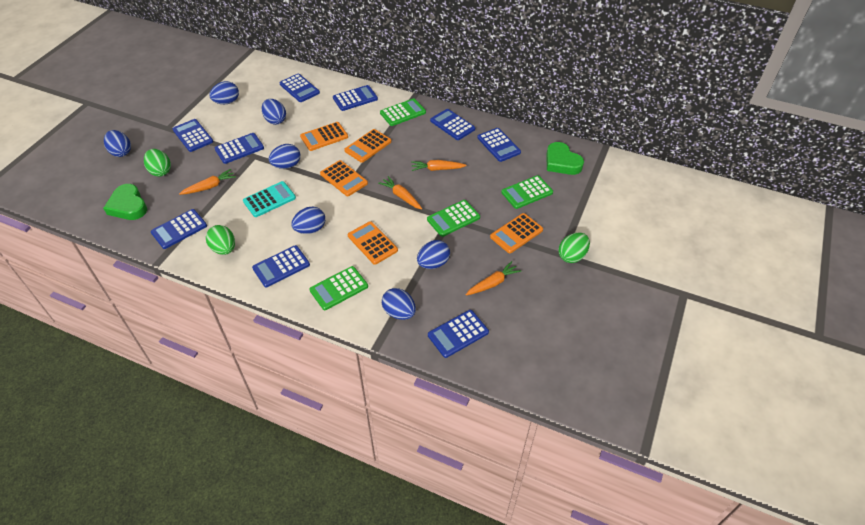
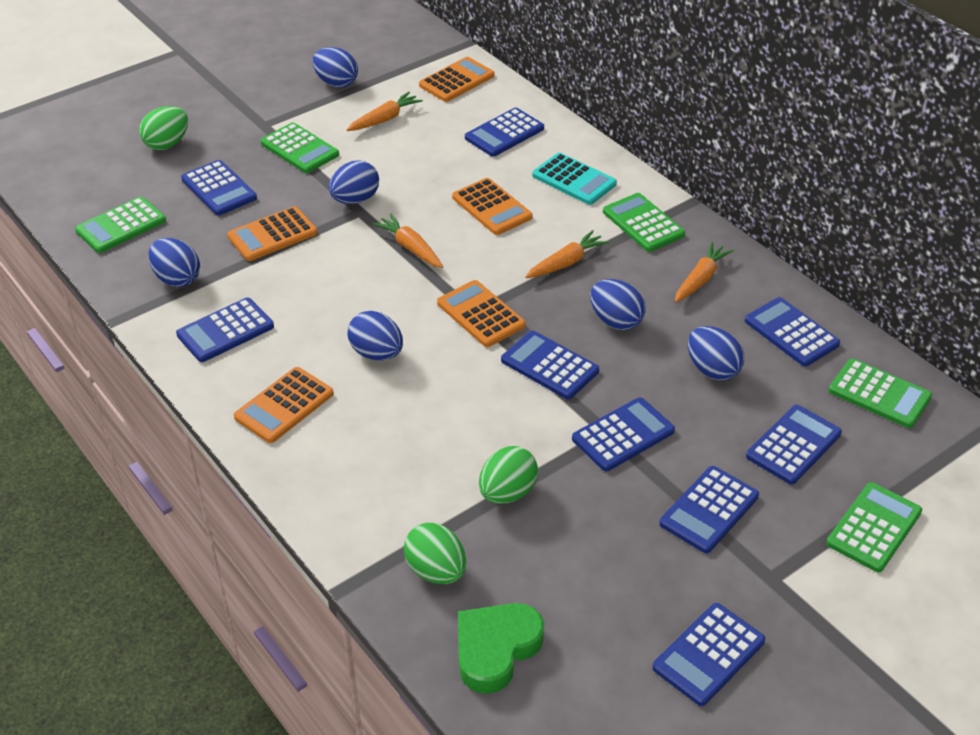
blue egg: [104,130,131,157] [209,81,239,104] [262,99,286,125] [269,144,300,169] [291,207,325,234] [382,288,416,320] [417,240,450,269] = 7 -> [148,238,200,287] [313,47,358,88] [329,160,379,204] [347,311,403,360] [590,279,646,330] [688,326,744,381] = 6
green calculator: [309,266,368,310] [380,98,426,126] [427,200,480,237] [501,175,553,209] = 4 -> [75,196,166,253] [261,122,339,173] [603,193,685,252] [826,482,922,572] [828,358,932,428] = 5
green heart: [103,184,147,220] [546,142,584,175] = 2 -> [458,603,544,694] = 1

